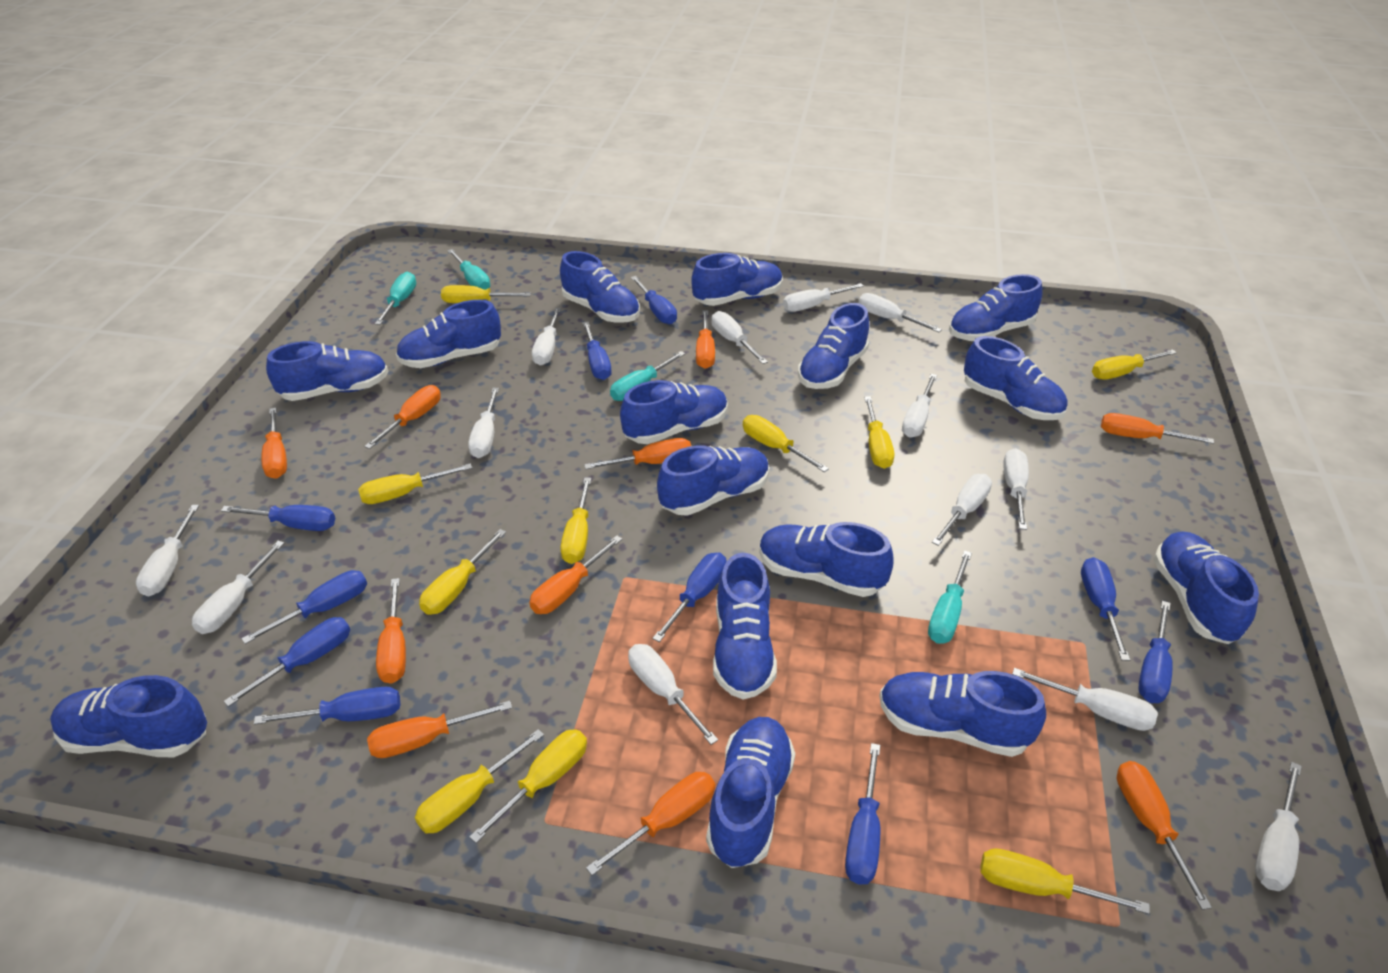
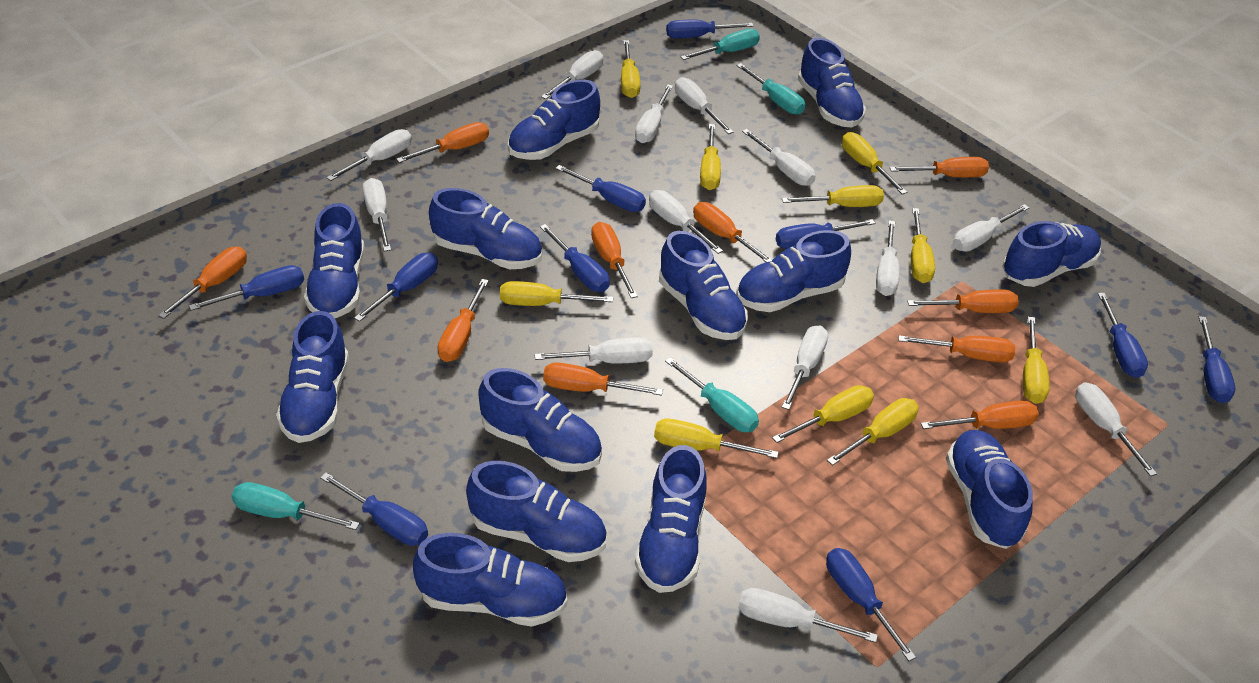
blue shoe: [50,675,207,757] [266,341,388,401] [396,300,501,368] [560,251,640,323] [620,380,728,444] [657,445,770,516] [691,253,783,306] [706,717,795,868] [713,553,777,700] [759,522,893,597] [798,303,869,389] [879,671,1046,757] [949,274,1042,341] [964,336,1067,420] [1153,532,1259,644] = 15 -> [276,311,349,443] [304,203,364,318] [413,533,567,626] [429,188,542,269] [466,461,607,562] [478,368,602,472] [508,79,600,160] [635,445,707,593] [659,231,748,340] [736,230,851,312] [798,38,866,127] [946,430,1033,549] [1002,221,1101,287] = 13

